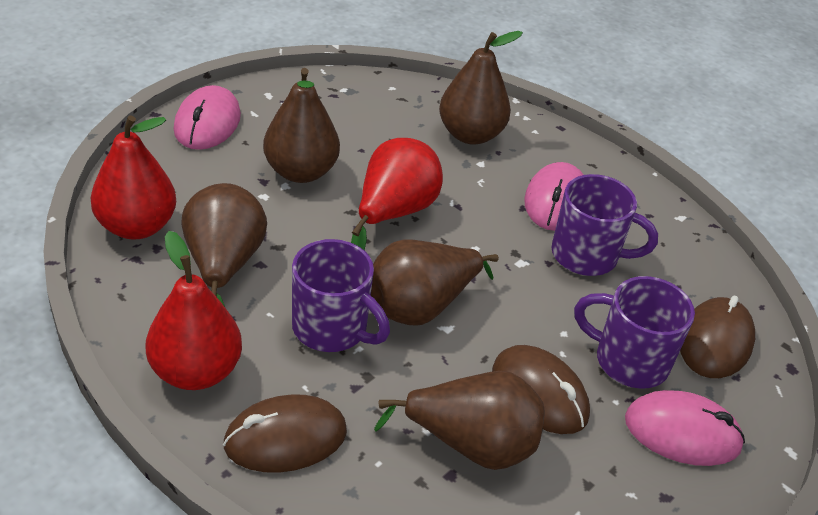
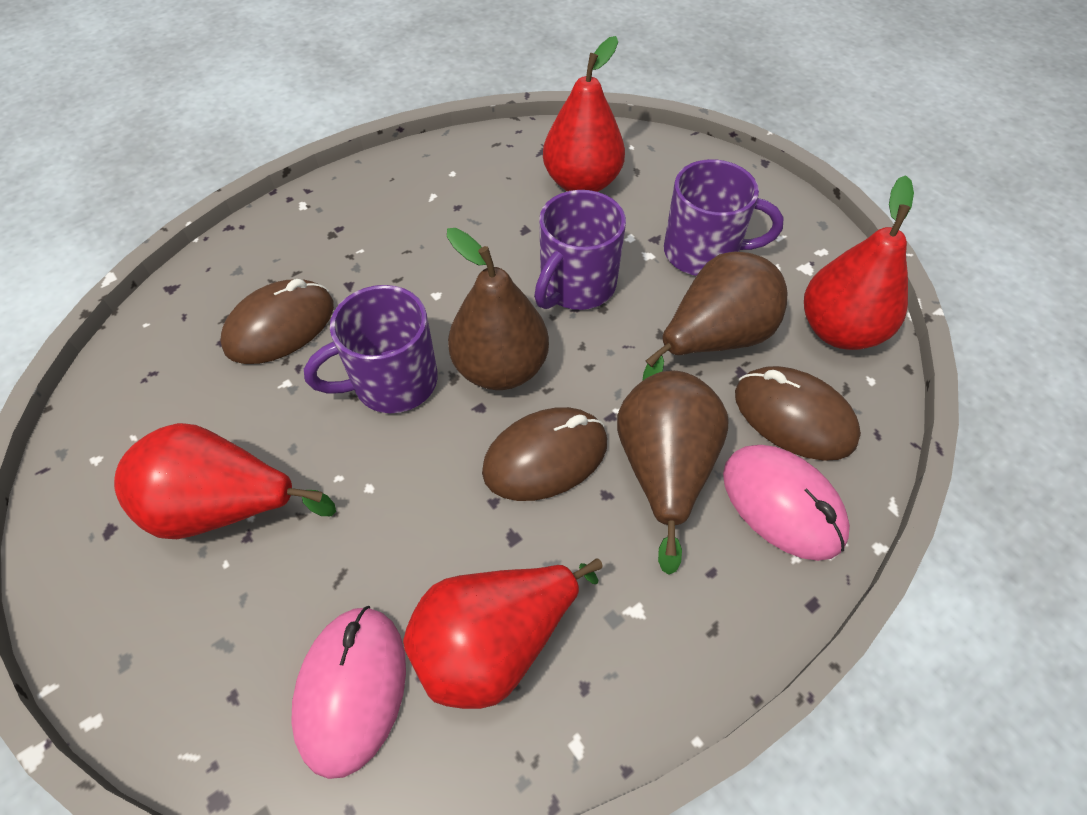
brown pear: [181,183,267,307] [263,68,340,183] [371,239,499,325] [374,371,545,470] [439,31,523,145] = 5 -> [447,228,549,390] [617,370,728,574] [642,252,787,381] = 3
pink mouse: [174,85,241,150] [524,162,584,231] [625,390,745,466] = 3 -> [291,606,406,779] [723,445,850,561] = 2
red pear: [90,115,176,239] [145,231,242,390] [351,138,443,250] = 3 -> [114,423,336,539] [403,559,602,709] [543,36,625,192] [804,175,914,350] = 4

